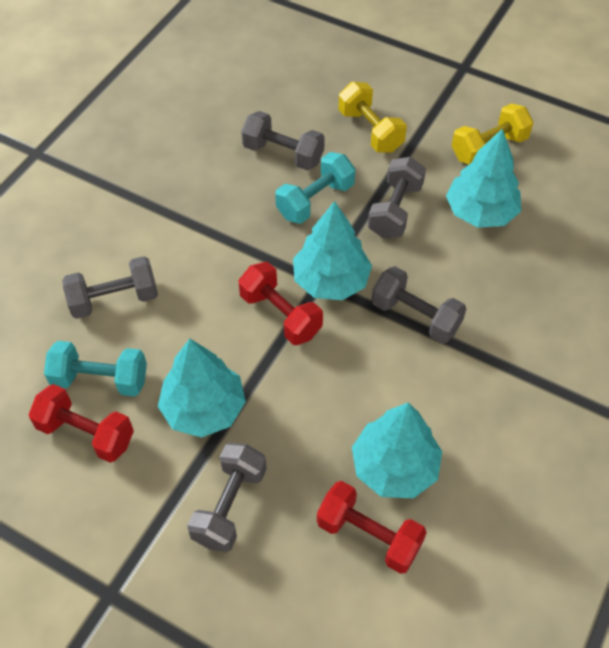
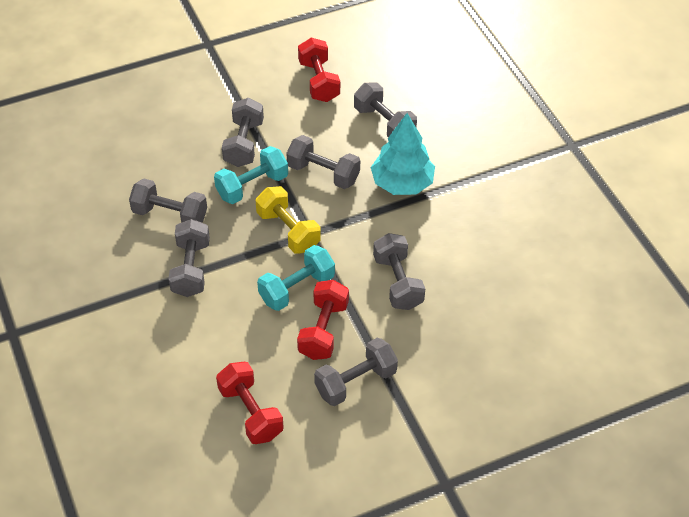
grey dumbbell: [62,256,158,319] [187,443,267,552] [241,111,325,170] [368,157,426,238] [372,266,466,343] = 5 -> [129,179,207,223] [168,219,210,297] [222,98,264,167] [287,135,360,189] [314,338,398,406] [354,82,417,137] [373,233,425,310] = 7
turquoise tree: [158,339,246,438] [293,201,372,300] [352,402,442,499] [446,129,521,228] = 4 -> [371,113,435,195] = 1
yellow dumbbell: [338,82,407,153] [452,103,534,164] = 2 -> [256,186,321,254] = 1

